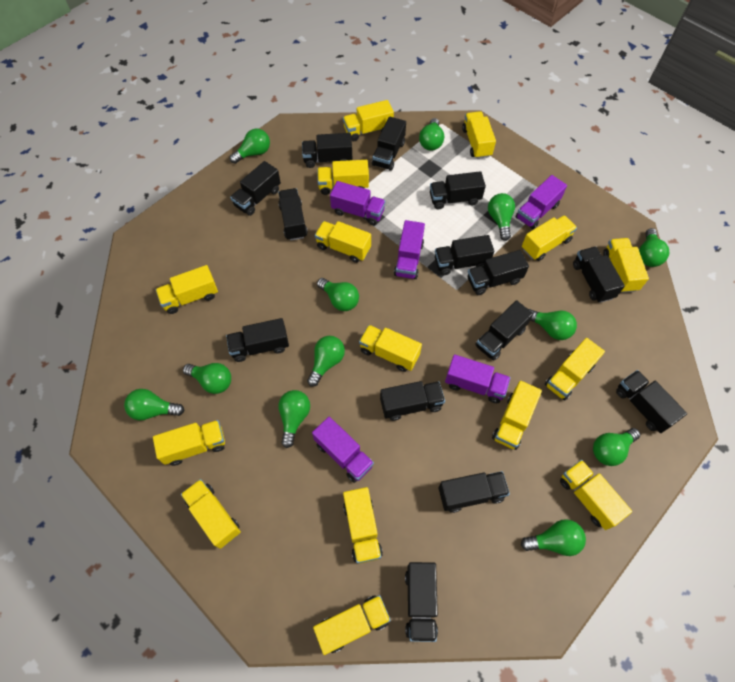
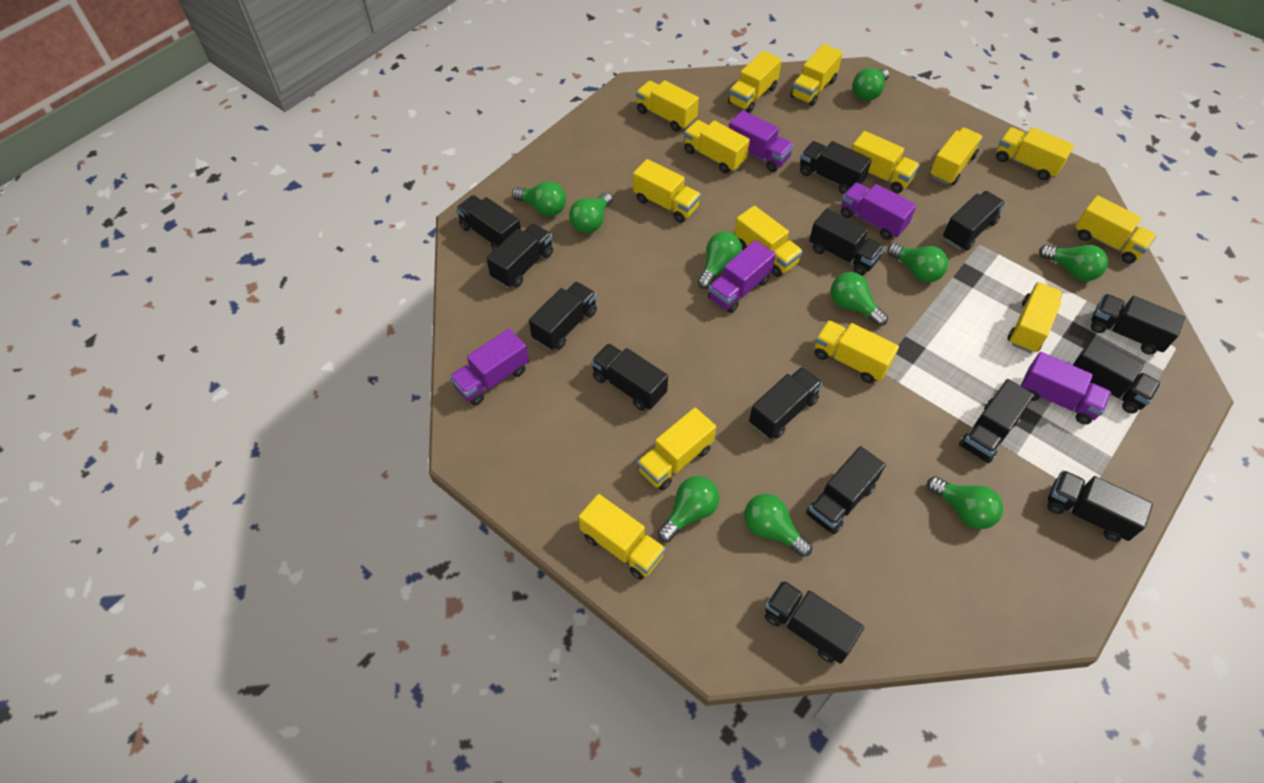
green light bulb: [124,389,184,421] [183,363,231,394] [230,129,270,164] [278,390,310,448] [307,336,345,387] [317,278,359,311] [419,118,444,151] [488,193,515,241] [521,519,586,556] [529,309,577,340] [593,428,640,466] [639,228,669,267] = 12 -> [512,181,566,217] [569,192,613,234] [657,476,719,542] [698,232,742,289] [744,494,812,557] [831,272,888,326] [853,68,889,101] [887,243,948,283] [927,476,1003,529] [1039,244,1108,281] = 10
yellow truck: [153,420,225,466] [155,265,218,314] [181,479,241,549] [313,595,391,655] [315,221,371,263] [317,160,369,195] [343,100,394,141] [343,487,383,563] [359,325,422,372] [462,111,496,159] [492,381,542,450] [522,215,577,261] [545,338,605,400] [560,460,632,530] [603,238,649,293] = 15 -> [579,494,666,580] [633,159,701,223] [636,80,699,131] [637,408,716,491] [684,120,750,173] [728,51,782,113] [734,206,803,277] [790,44,843,106] [815,320,899,383] [852,131,920,193] [930,127,983,185] [996,127,1074,180] [1007,282,1063,353] [1075,195,1157,264] = 14

